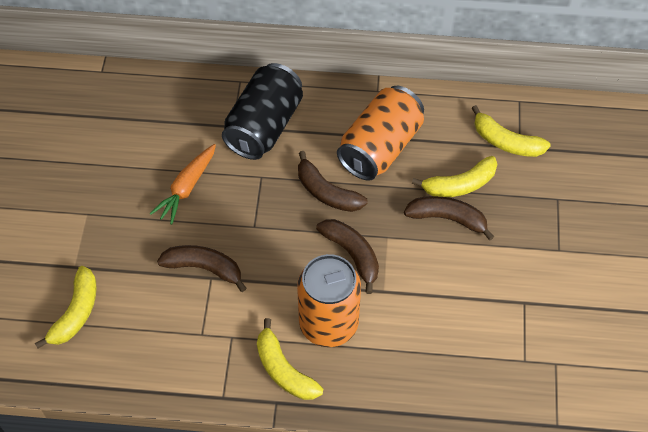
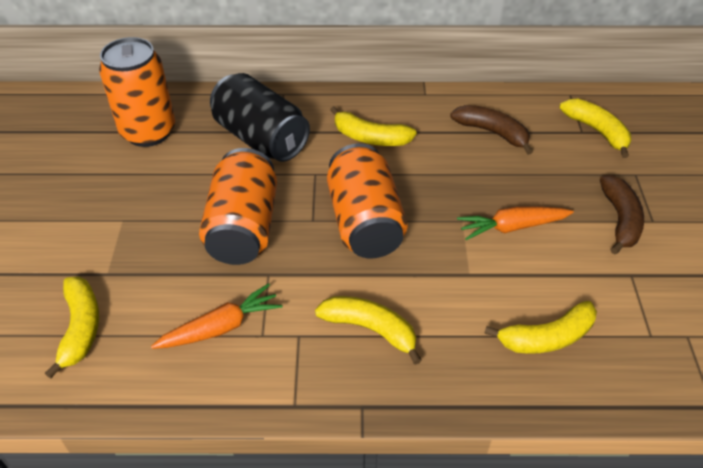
brown banana: [157,245,246,292] [298,151,368,212] [316,219,379,294] [404,196,494,240] = 4 -> [450,105,533,155] [600,175,644,254] = 2
orange can: [297,254,361,347] [337,86,424,181] = 2 -> [99,37,175,147] [199,148,277,265] [327,143,408,258] = 3
orange carrot: [150,144,216,225] = 1 -> [151,283,283,349] [457,207,574,240] = 2
yellow banana: [35,266,97,348] [257,318,323,400] [412,156,497,197] [472,105,551,157] = 4 -> [45,276,99,378] [315,296,422,365] [330,106,417,146] [484,301,597,354] [559,99,631,158] = 5

